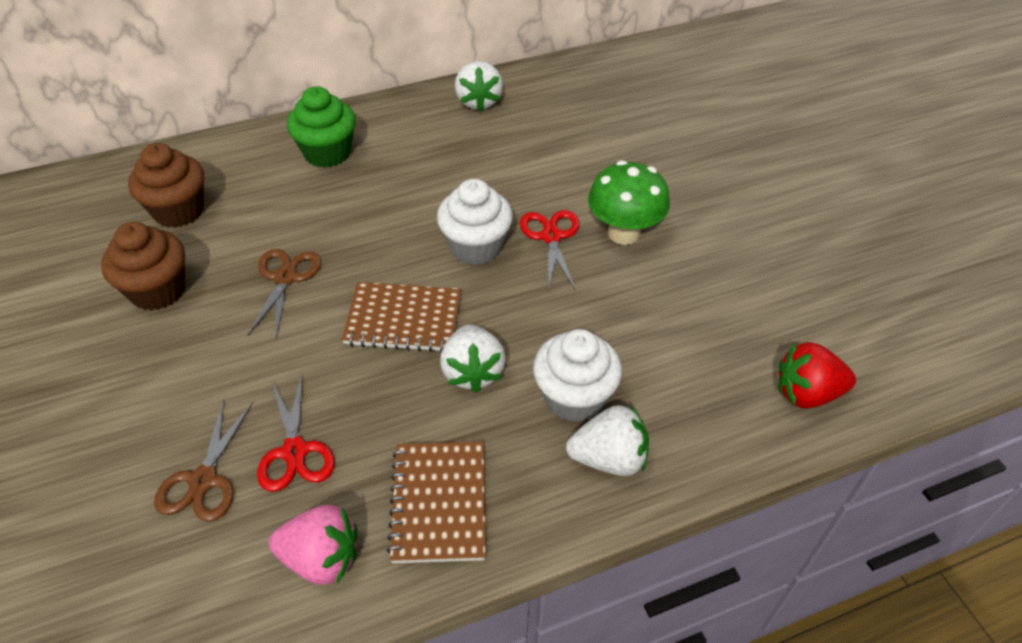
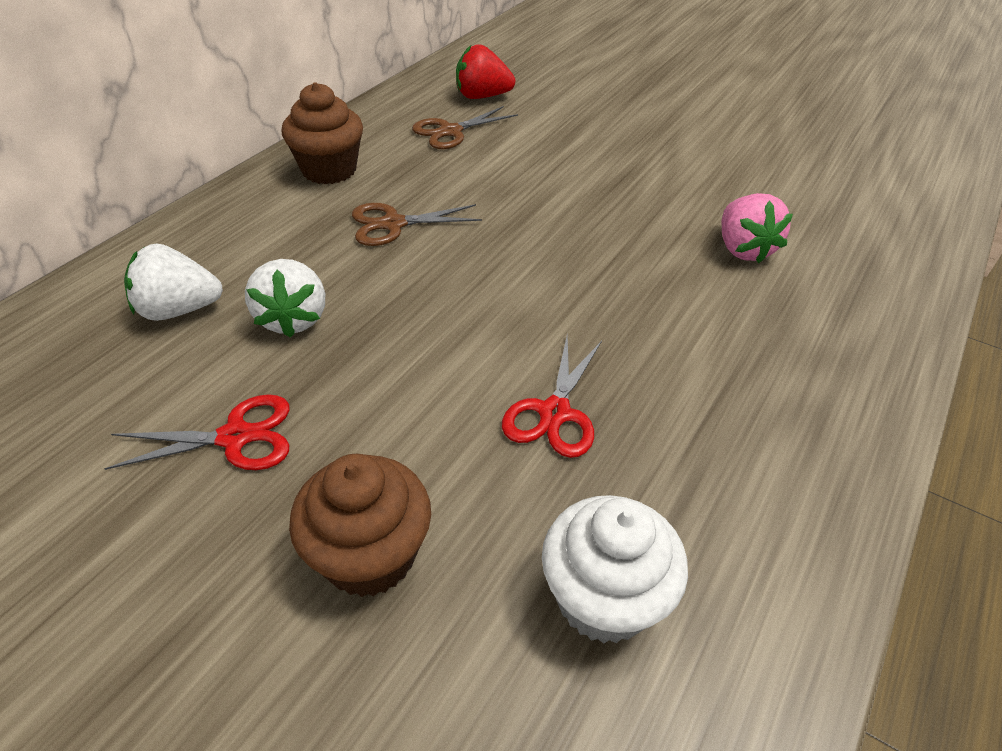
brown notebook: [342,282,461,352] [387,442,486,563] = 2 -> none = 0
green cupcake: [287,86,356,168] = 1 -> none = 0
green mushroom: [588,160,670,245] = 1 -> none = 0
white cupcake: [437,179,513,265] [533,329,622,422] = 2 -> [542,495,688,644] = 1
white strawberry: [440,325,506,393] [455,61,503,112] [566,405,649,476] = 3 -> [124,243,223,321] [245,259,325,338] = 2

